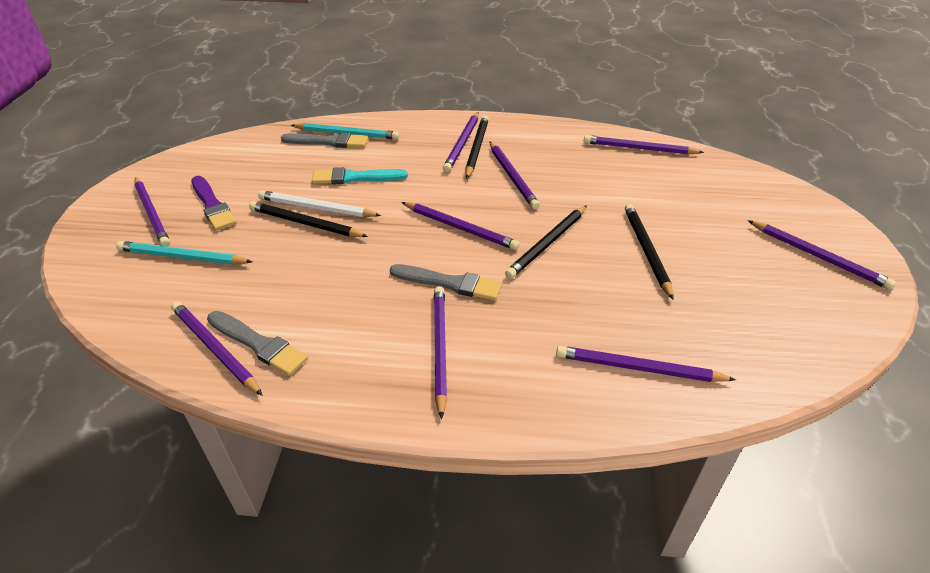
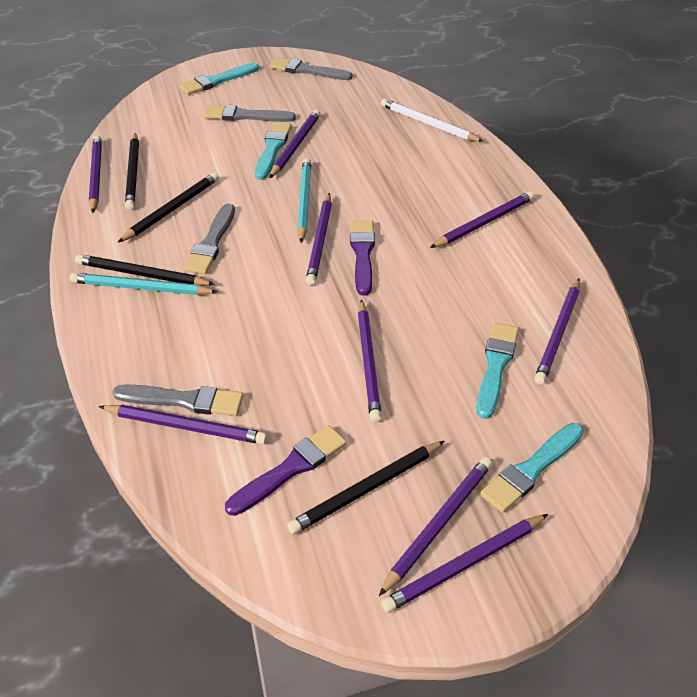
grey brush: [207,311,308,376] [281,133,368,148] [390,264,502,301] = 3 -> [112,384,243,416] [184,204,235,274] [204,105,296,122] [270,57,353,80] = 4
purple brush: [191,176,237,230] = 1 -> [225,425,347,516] [350,220,375,296] = 2
turquoise brush: [312,167,408,184] = 1 -> [179,63,259,95] [255,122,292,180] [476,323,519,419] [480,423,584,513] = 4

